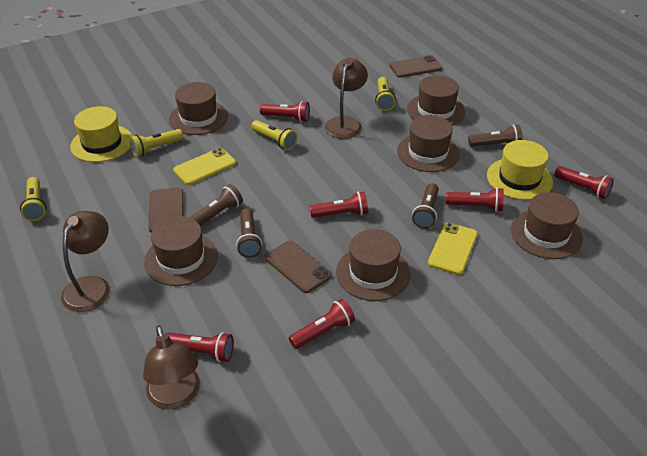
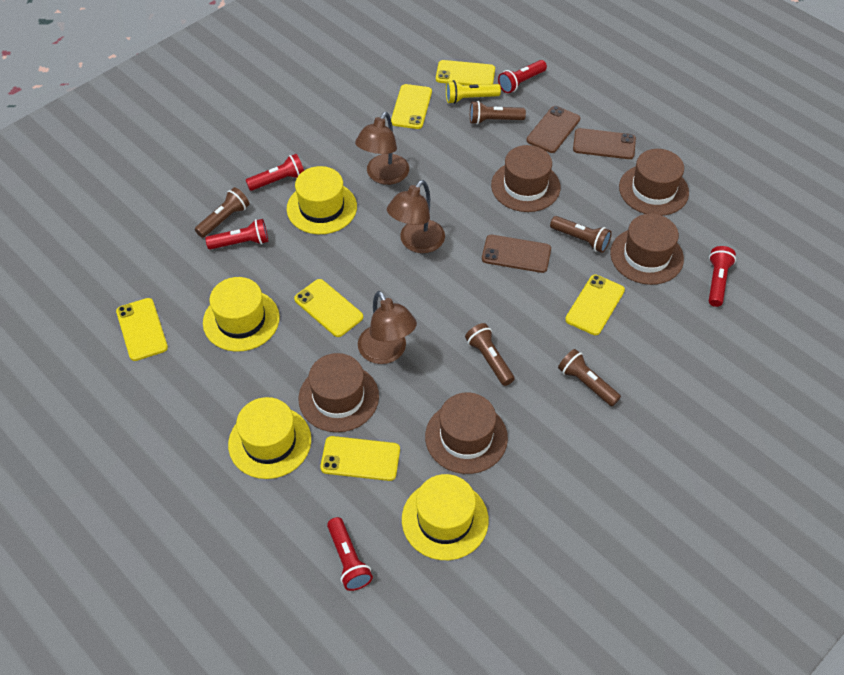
brown flashlight: [190,184,243,226] [236,208,262,258] [412,183,439,229] [468,125,523,147] = 4 -> [195,187,250,238] [465,323,515,386] [470,101,526,125] [550,216,612,253] [558,349,621,406] = 5
brown hat: [144,216,218,286] [169,82,228,135] [336,229,411,301] [397,115,460,172] [407,75,465,126] [511,192,583,259] = 6 -> [298,353,379,432] [425,393,508,474] [491,145,560,212] [610,214,684,285] [619,149,689,216] = 5
red flashlight: [166,332,234,362] [260,101,310,122] [289,299,355,349] [310,192,368,218] [446,188,504,212] [554,166,614,199] = 6 -> [205,219,268,249] [246,154,304,191] [327,517,373,591] [498,60,547,93] [709,246,736,307] = 5
yellow flashlight: [20,177,46,221] [130,129,183,157] [251,120,297,150] [375,77,396,111] = 4 -> [446,80,501,104] = 1
yellow hat: [70,106,132,162] [487,140,553,200] = 2 -> [203,277,280,352] [228,397,311,479] [287,166,357,234] [402,474,489,560] = 4
yellow phone: [173,148,236,185] [428,223,478,275] = 2 -> [116,298,168,361] [294,279,363,337] [320,436,400,481] [391,84,432,129] [436,60,495,85] [565,275,625,335] = 6

